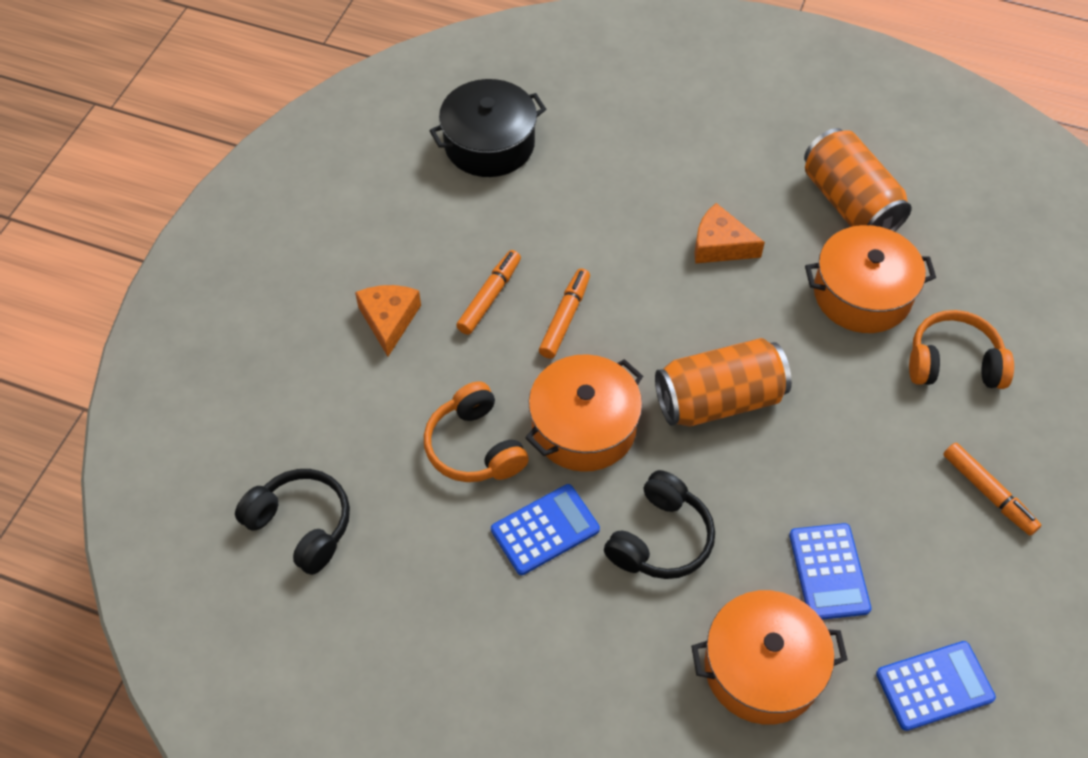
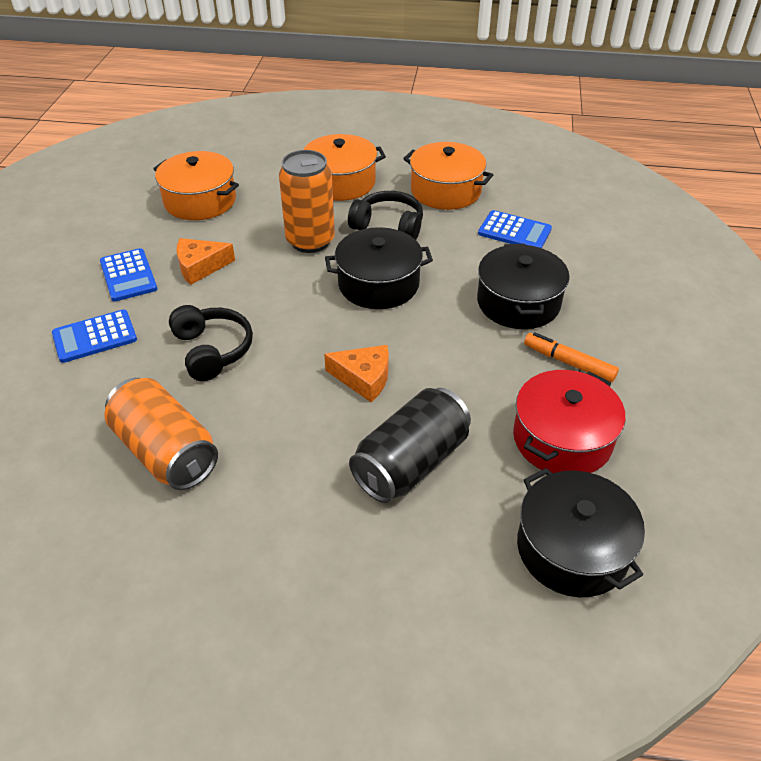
black can: none = 0 -> [349,388,471,503] = 1
black pot: [429,79,546,177] = 1 -> [325,227,433,309] [477,244,570,329] [517,468,645,597] = 3
orange headphones: [424,381,529,482] [909,310,1014,389] = 2 -> none = 0
orange marker: [456,250,521,335] [539,268,590,359] [943,443,1041,536] = 3 -> [524,332,619,382] = 1
red pot: none = 0 -> [513,370,625,473] = 1

